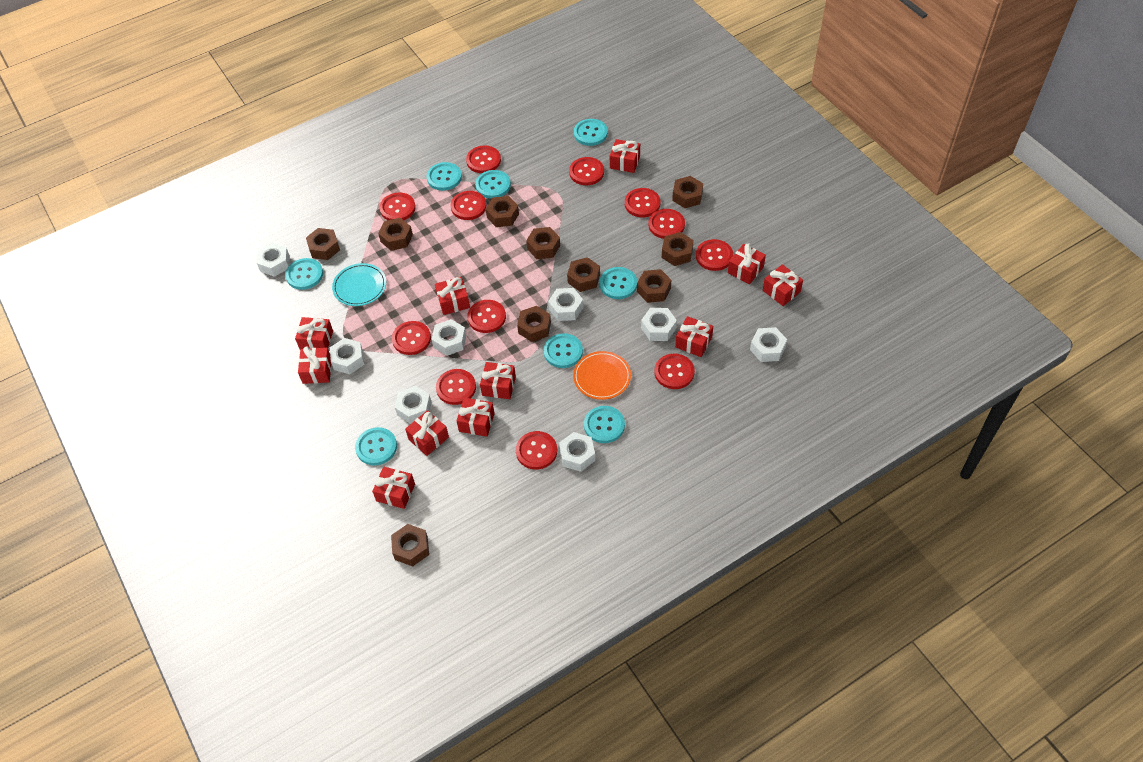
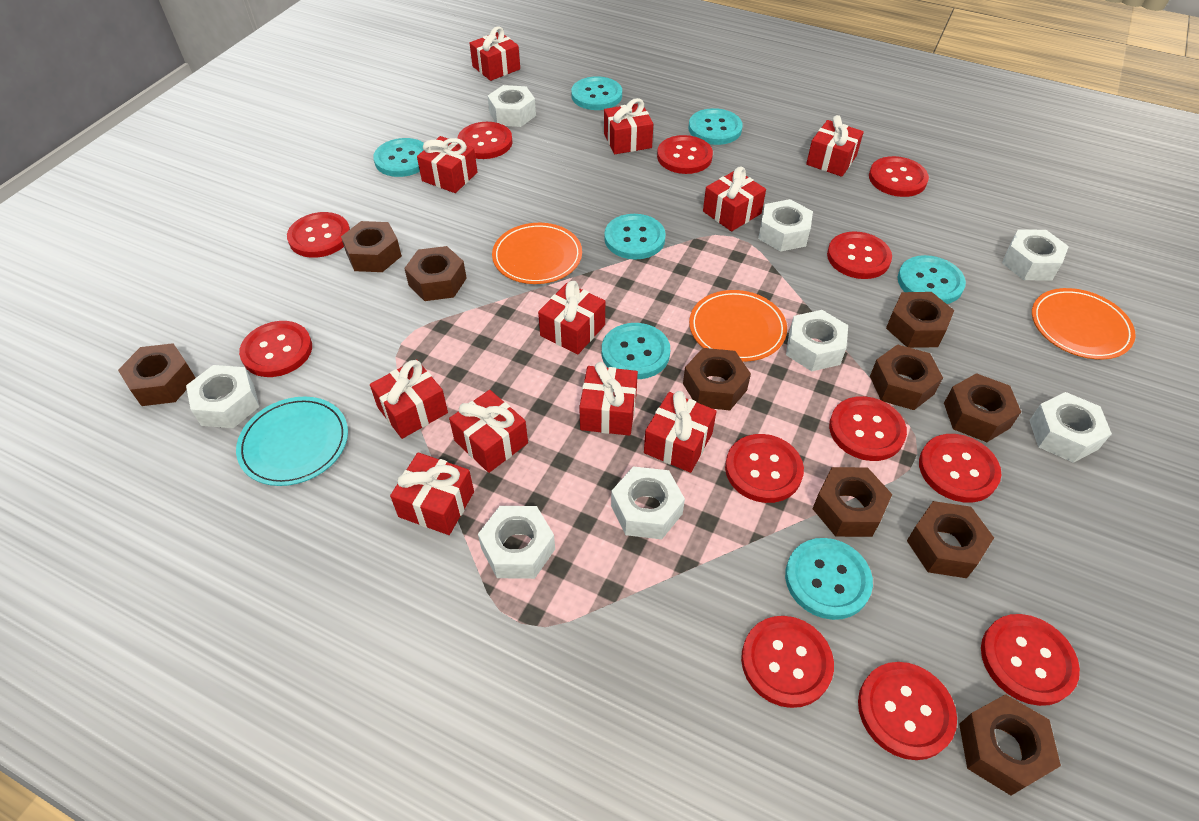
orange plate: [573,351,631,400] = 1 -> [492,223,582,284] [689,290,787,362] [1032,288,1136,359] = 3
turquoise button: [285,258,323,290] [355,427,397,465] [427,162,462,191] [475,170,511,199] [544,333,583,368] [574,119,608,146] [584,406,625,443] [600,267,637,299] = 8 -> [373,138,424,177] [571,76,622,110] [602,323,670,379] [604,214,666,260] [689,108,743,145] [785,538,873,620] [898,255,966,304] = 7

